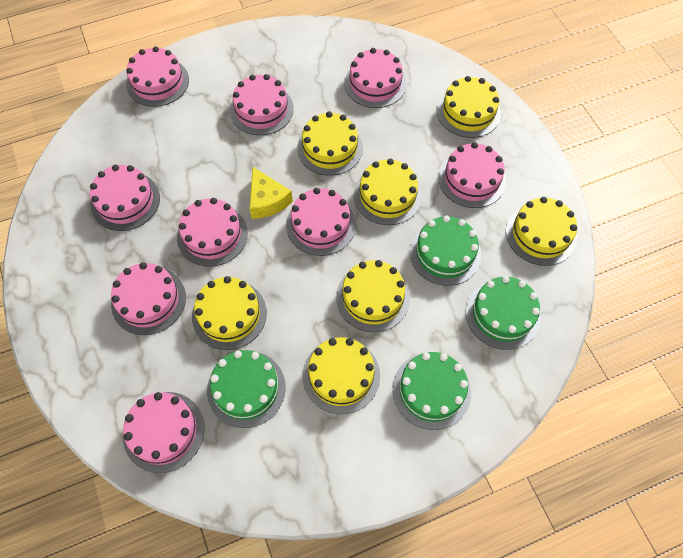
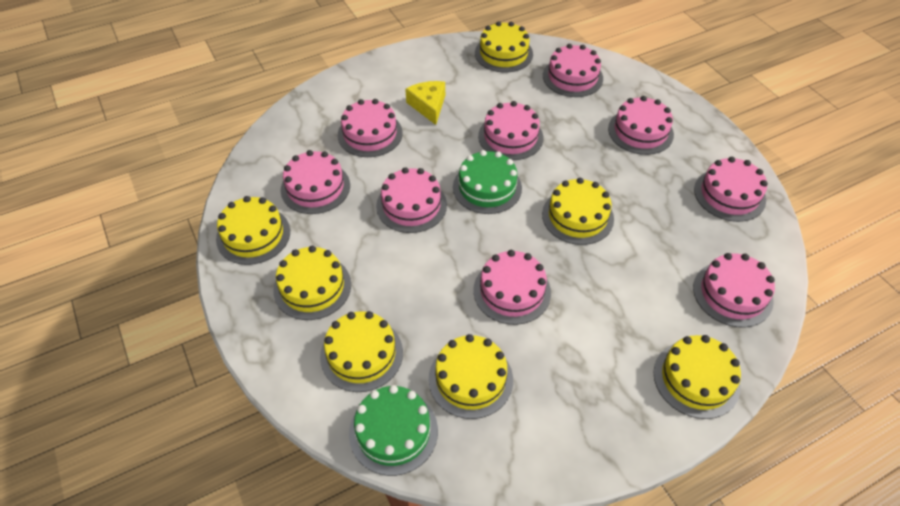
green cake: [207,350,286,428] [392,352,471,430] [410,215,481,286] [466,276,541,350] = 4 -> [349,385,438,476] [453,150,522,214] = 2

